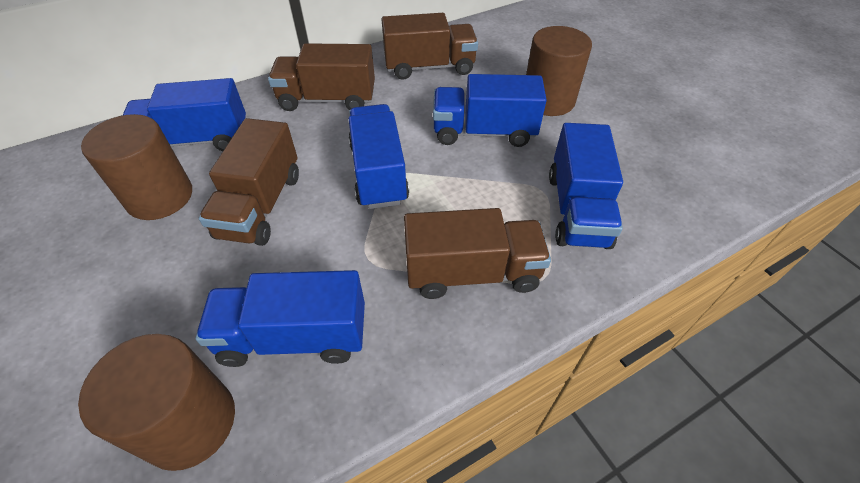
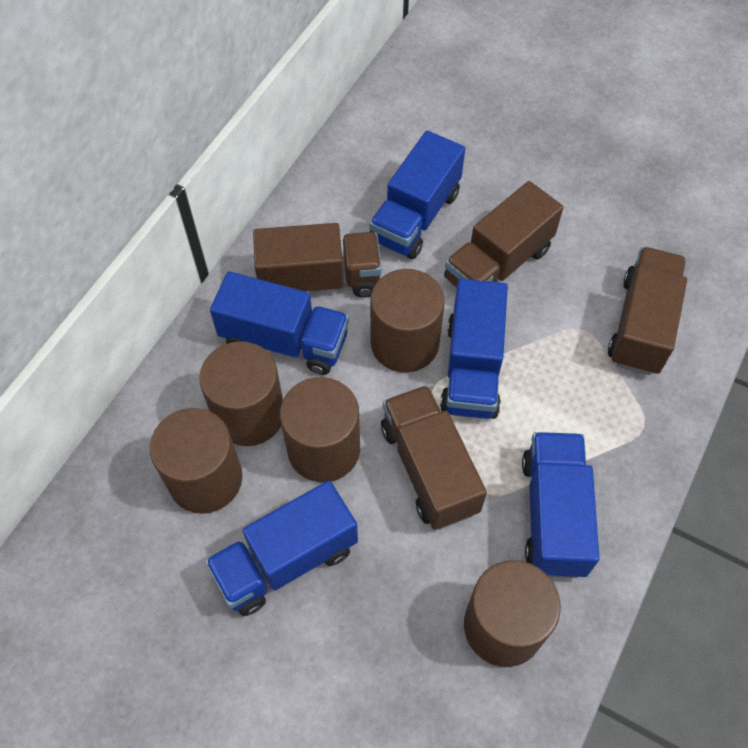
brown cylinder: [78,334,235,471] [81,114,192,220] [526,26,592,116] = 3 -> [150,408,242,514] [199,341,283,446] [280,377,360,482] [370,269,445,373] [464,560,561,667] = 5

